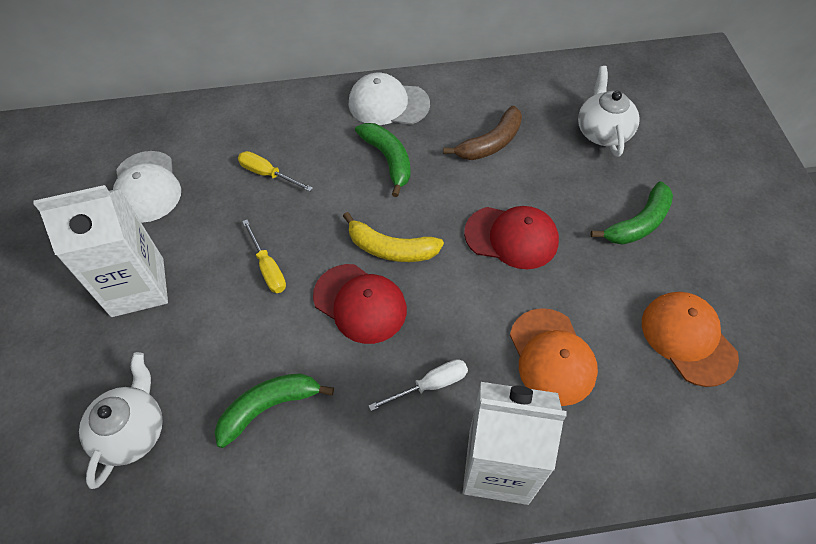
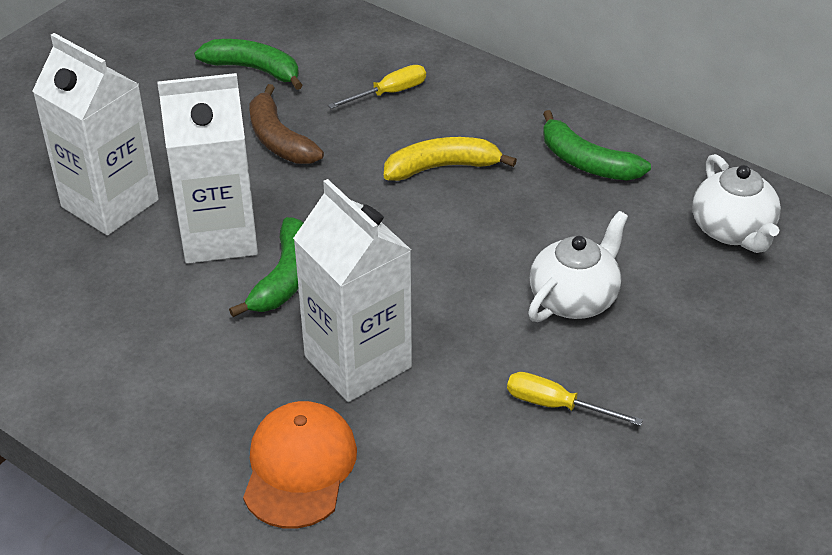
orange cap: [510,308,598,406] [642,292,739,387] = 2 -> [243,401,357,529] = 1
red cap: [313,264,407,344] [464,206,559,269] = 2 -> none = 0
white cap: [113,151,181,223] [348,73,430,125] = 2 -> none = 0
white carton: [33,185,168,317] [463,382,567,505] = 2 -> [32,33,159,235] [157,73,258,264] [293,179,412,402] = 3
white screwdriver: [368,359,468,411] = 1 -> none = 0

